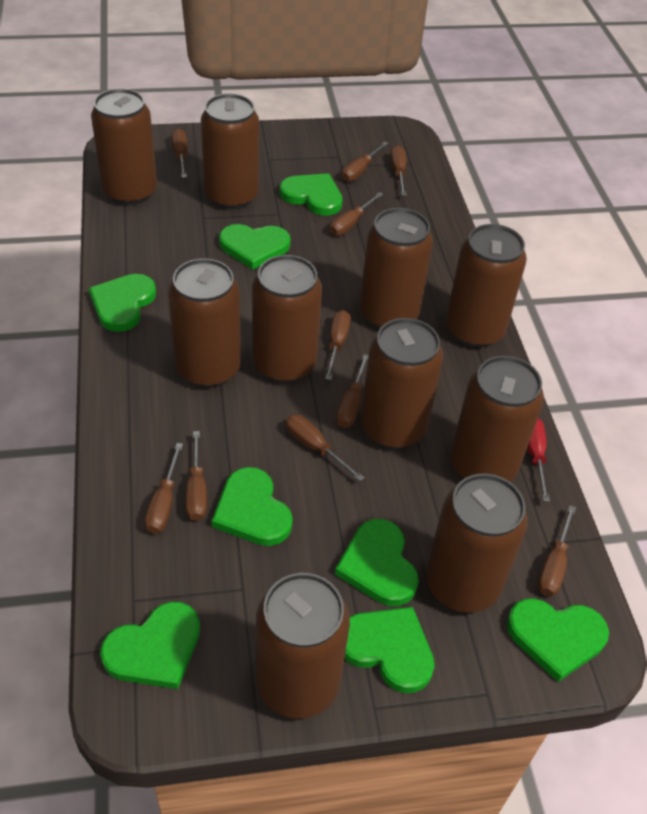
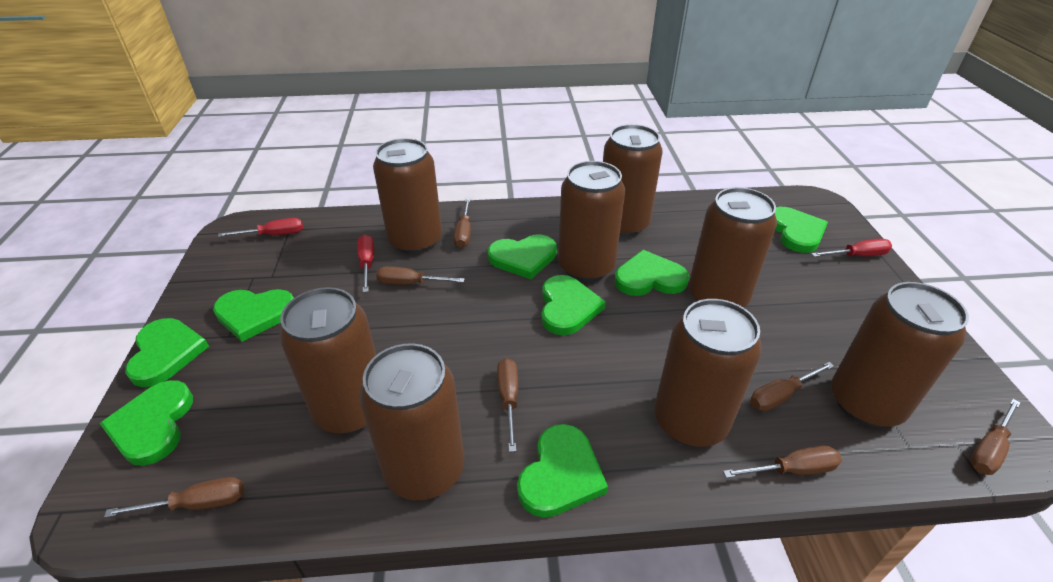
brown can: [91,88,157,205] [168,258,241,388] [201,94,259,209] [252,255,322,383] [256,573,350,719] [360,208,433,329] [360,318,443,449] [426,474,528,612] [446,224,527,347] [450,356,544,481] = 10 -> [279,287,376,434] [359,343,464,500] [373,138,442,254] [558,161,625,282] [603,124,663,237] [654,299,762,447] [688,187,777,308] [831,282,969,427] = 8
brown screwdriver: [145,443,183,534] [172,128,187,178] [185,431,207,521] [285,415,365,481] [325,310,351,380] [330,192,383,236] [336,354,369,428] [342,142,388,182] [390,146,407,196] [538,505,576,597] = 10 -> [104,477,244,518] [376,266,465,285] [454,198,471,248] [497,358,518,452] [723,446,842,478] [750,362,834,411] [970,399,1021,475] = 7
red screwdriver: [527,418,550,502] = 1 -> [218,218,303,237] [357,234,374,292] [811,238,892,257] = 3

